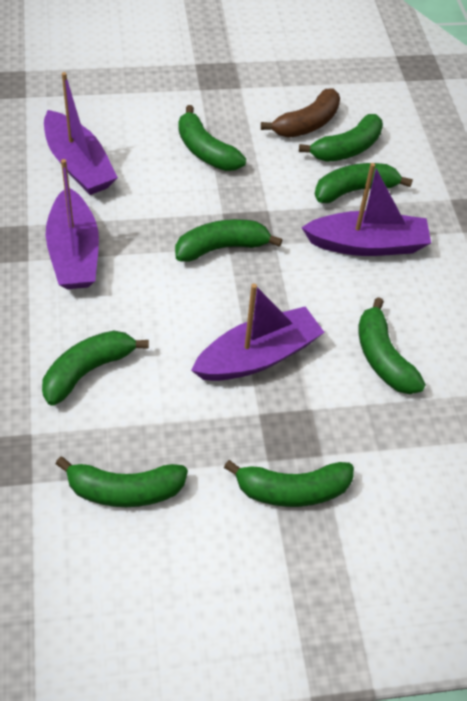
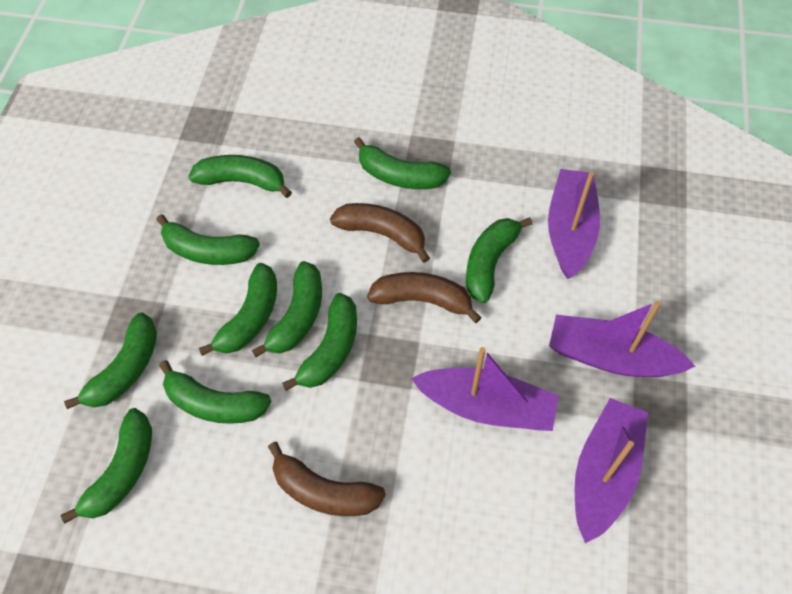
brown banana: [261,88,340,138] = 1 -> [268,442,386,516] [330,203,430,263] [367,272,482,323] = 3
green banana: [42,331,149,405] [56,457,188,507] [175,219,282,262] [179,105,246,171] [224,460,354,507] [299,114,383,162] [315,163,413,203] [359,297,426,394] = 8 -> [61,408,152,524] [64,312,157,409] [156,214,260,265] [159,360,272,424] [189,155,292,198] [199,263,277,356] [252,261,322,357] [282,293,357,391] [354,137,451,189] [466,217,533,303] = 10

